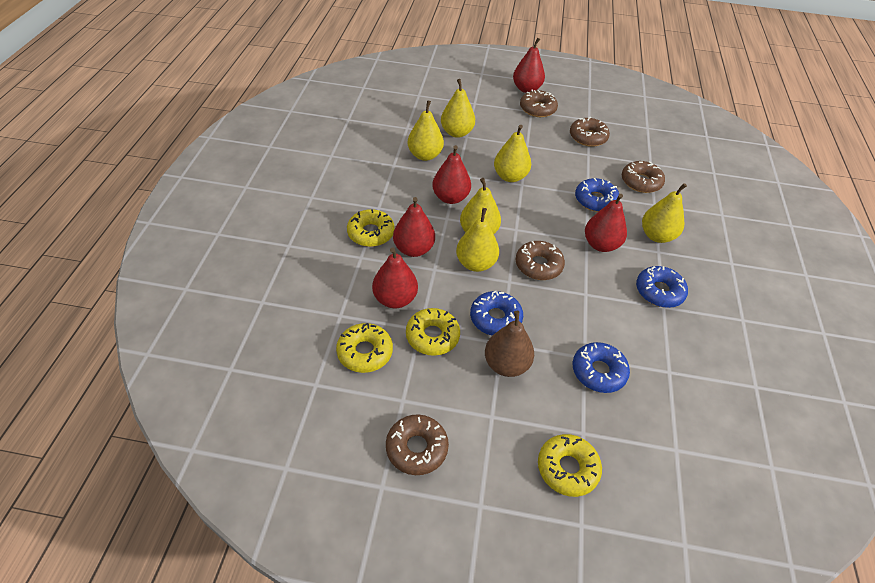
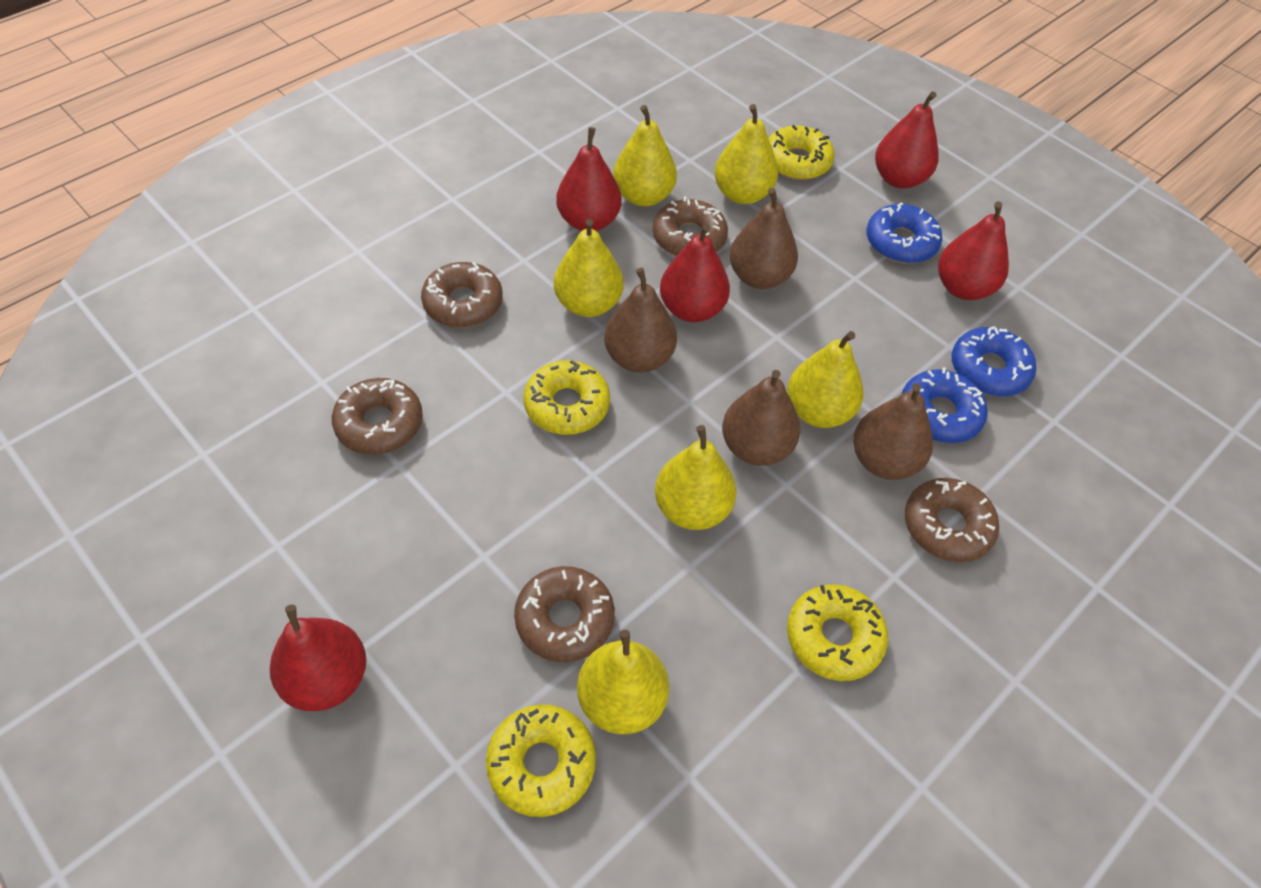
blue donut: [470,291,523,336] [573,342,630,393] [575,178,619,212] [636,266,688,308] = 4 -> [866,202,942,263] [902,367,988,443] [952,326,1036,396] = 3
brown pear: [485,311,534,377] = 1 -> [604,268,677,372] [722,370,800,466] [730,188,798,289] [853,383,933,480] = 4

